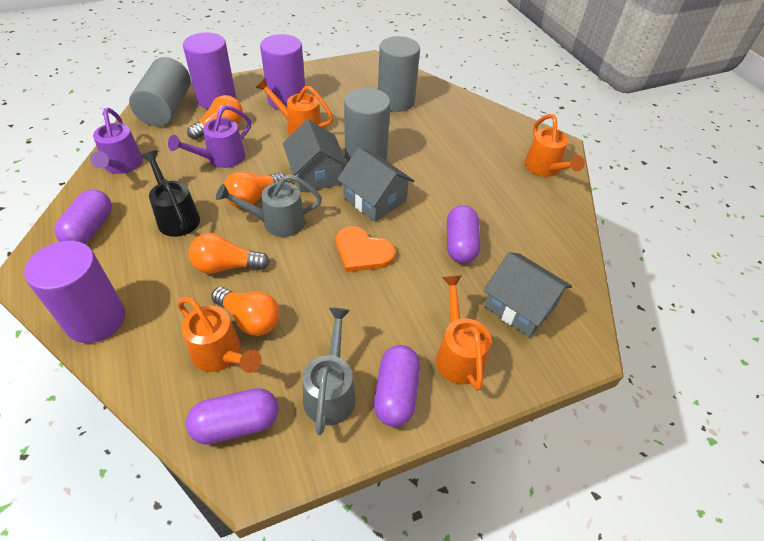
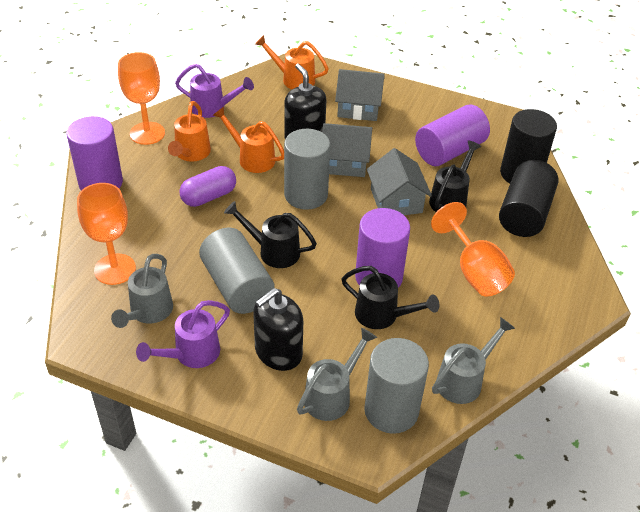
black cylinder: none = 0 -> [499,160,558,237] [500,109,557,184] = 2
black soap dispenser: none = 0 -> [253,288,303,371] [284,63,326,139] = 2
black watering can: [141,151,200,237] = 1 -> [224,201,317,268] [341,266,439,329] [429,140,481,212] = 3
grey watering can: [216,174,322,237] [303,308,356,435] = 2 -> [111,254,173,328] [297,328,377,421] [432,317,515,404] = 3
orange goblet: none = 0 -> [77,183,136,285] [118,52,165,145] [431,202,515,297] = 3
orange heart: [336,226,395,272] = 1 -> none = 0
orange light bulb: [187,95,243,140] [189,233,269,274] [211,287,280,336] [224,171,287,208] = 4 -> none = 0
orange watering can: [178,297,262,373] [256,78,333,136] [436,275,491,391] [525,114,585,177] = 4 -> [168,101,211,162] [213,107,284,173] [255,35,329,89] = 3
purple capsule: [55,189,112,244] [186,388,279,445] [374,345,420,427] [447,205,480,263] = 4 -> [180,166,236,207] = 1

